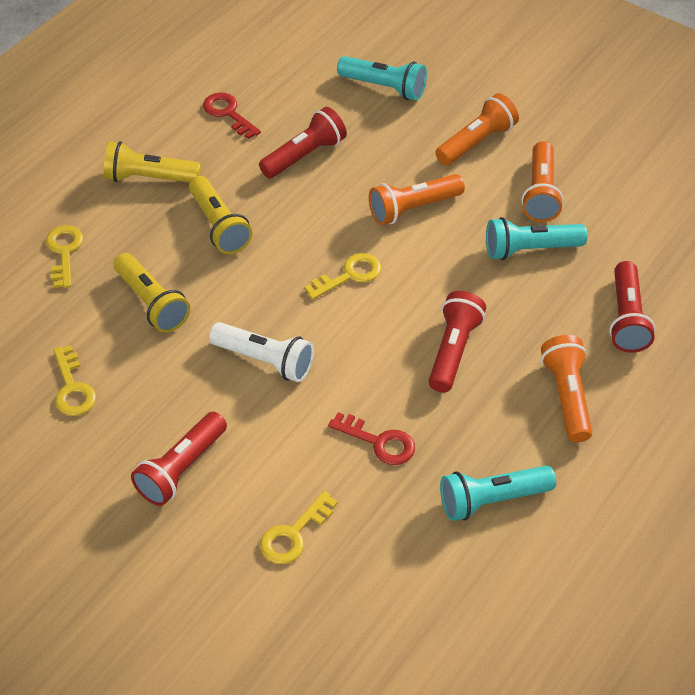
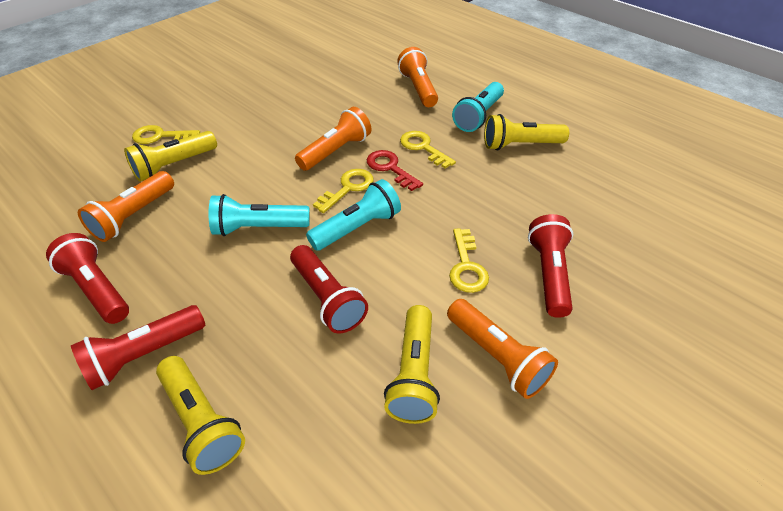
red key: [203,92,261,139] [328,412,415,465] = 2 -> [367,150,423,191] = 1
white flashlight: [209,322,314,382] = 1 -> none = 0
yellow flashlight: [104,141,201,183] [114,253,190,332] [189,176,252,254] = 3 -> [124,131,217,182] [156,356,245,475] [384,305,440,424] [484,114,569,150] = 4

